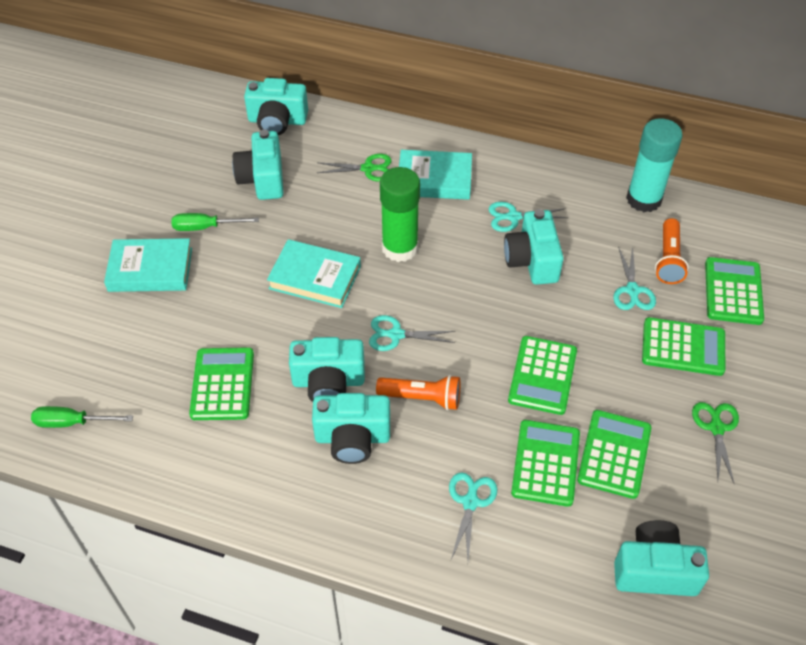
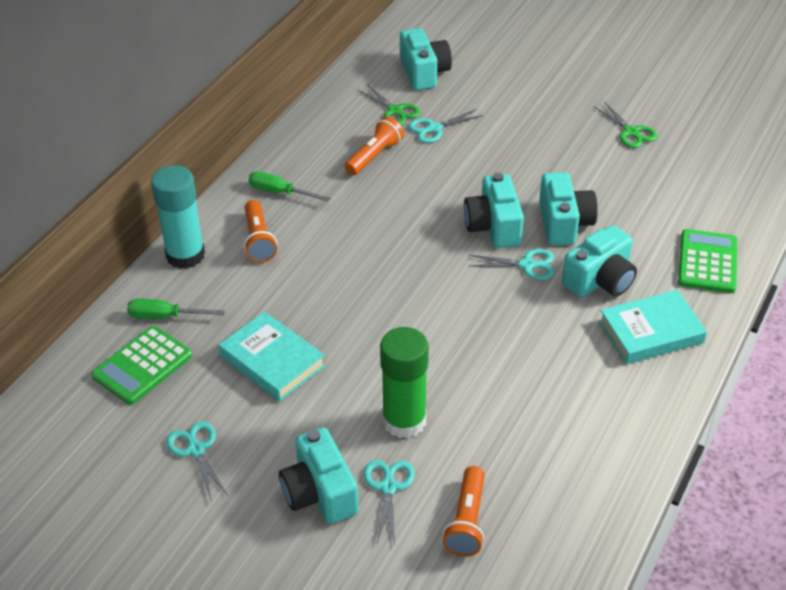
green calculator: [189,347,254,420] [508,336,577,415] [511,420,580,507] [577,410,651,499] [642,317,725,376] [705,257,764,325] = 6 -> [91,326,192,405] [678,229,737,293] = 2
orange flashlight: [376,375,460,410] [655,218,689,284] = 2 -> [244,200,277,263] [345,117,404,175] [443,466,485,557] = 3
turquoise book: [104,238,192,292] [267,239,361,308] [399,150,472,200] = 3 -> [218,312,325,401] [599,290,707,364] = 2
turquoise camera: [232,129,283,200] [244,78,308,135] [289,337,365,402] [312,393,390,464] [504,209,564,285] [614,520,709,596] = 6 -> [279,427,359,524] [400,28,452,90] [464,173,524,248] [539,172,598,245] [562,225,637,297] = 5

